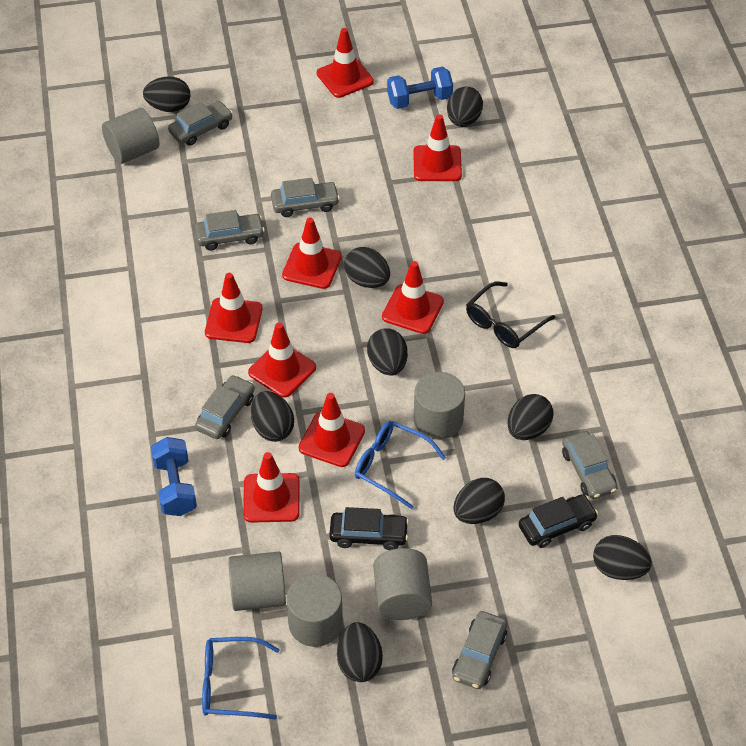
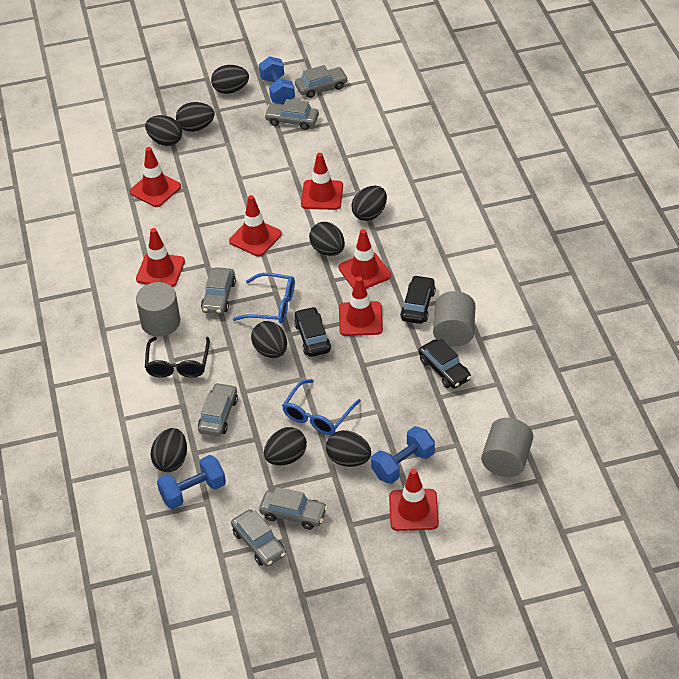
black car: [329,507,409,550] [519,494,598,548] = 2 -> [294,307,331,357] [400,275,436,324] [419,339,471,389] = 3
blue dumbbell: [151,437,197,516] [387,67,453,109] = 2 -> [157,455,226,509] [259,56,295,105] [371,426,435,484] = 3
grey cylinder: [102,108,159,164] [228,552,286,611] [286,574,343,647] [373,548,432,620] [414,372,465,440] = 5 -> [136,282,180,337] [433,291,476,346] [481,418,533,477] = 3
red traffic cone: [205,273,263,343] [243,452,300,523] [248,322,316,398] [282,218,341,289] [299,393,365,467] [317,28,374,98] [382,261,444,334] [413,114,462,181] = 8 -> [130,147,181,207] [136,228,185,287] [229,195,282,257] [301,153,343,210] [339,229,391,289] [339,276,383,336] [389,469,439,531] = 7

